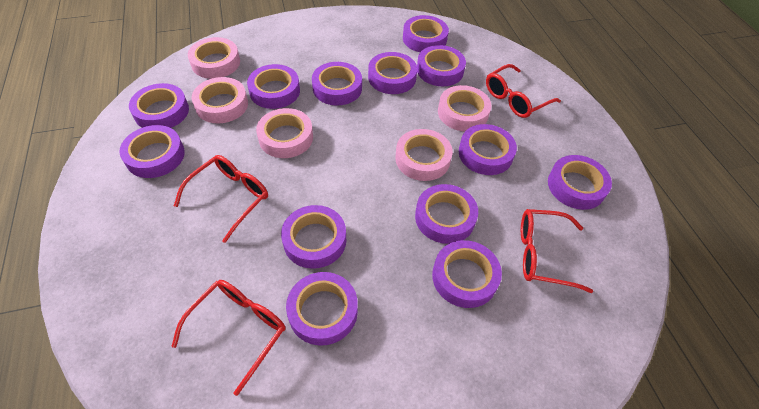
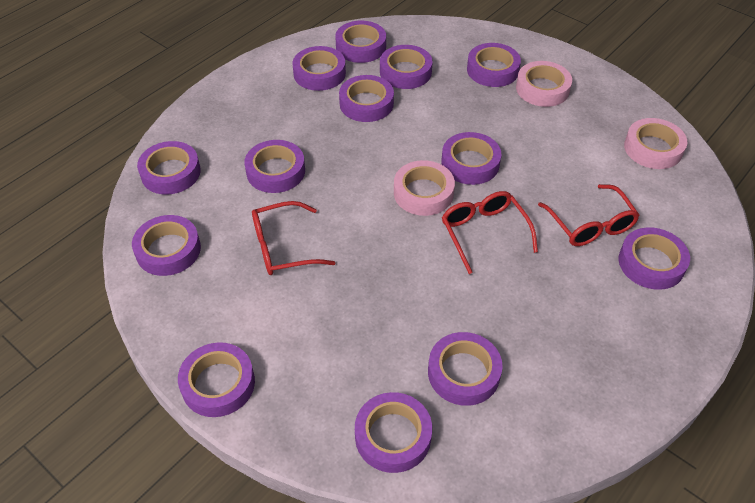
pink tape: [188,37,240,79] [192,77,248,123] [256,108,313,158] [395,129,453,181] [438,85,492,131] = 5 -> [394,160,455,216] [516,61,572,107] [624,118,687,169] = 3
red glasses: [171,280,286,396] [174,155,268,243] [486,64,561,118] [521,209,593,293] = 4 -> [252,201,335,275] [442,191,538,274] [538,184,640,246] = 3

